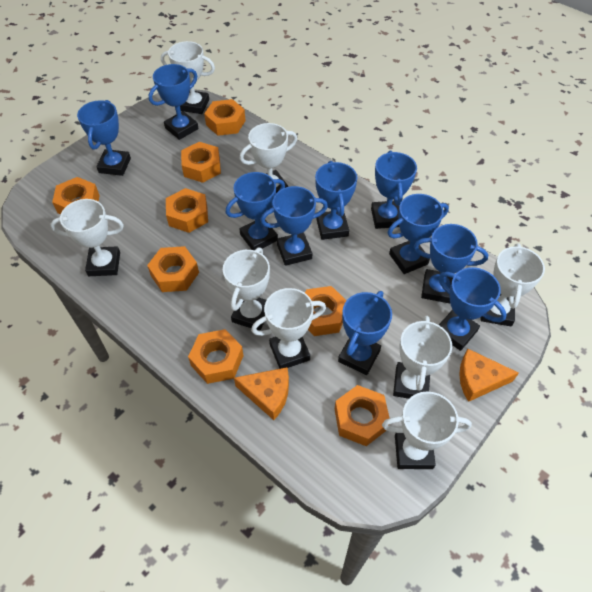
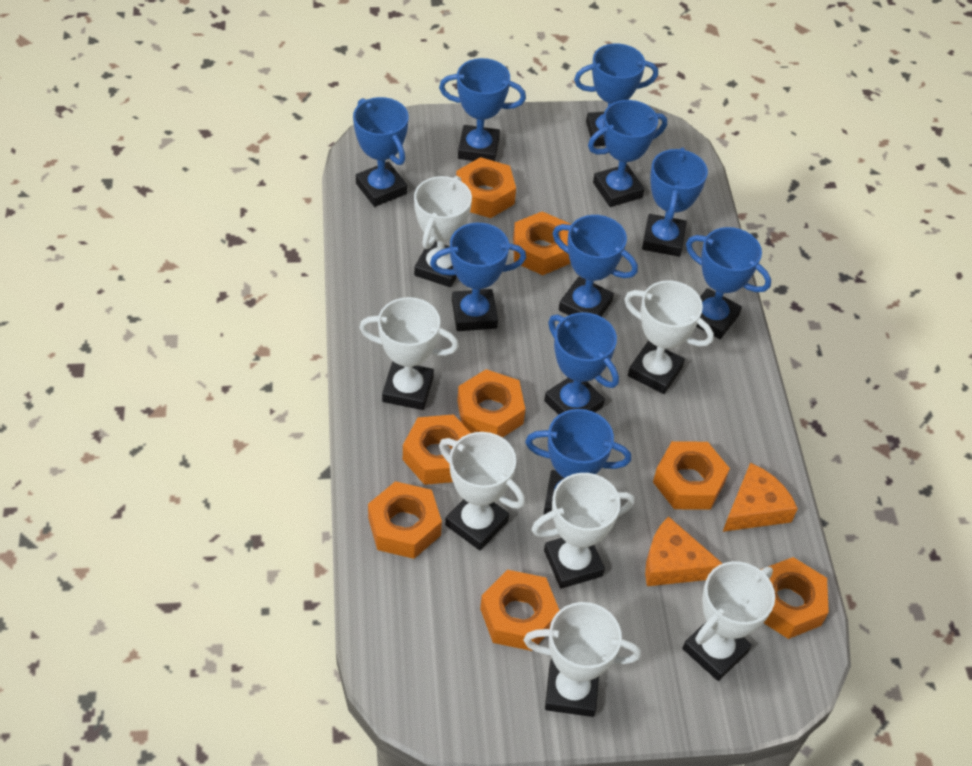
white trophy: [50,199,124,276] [161,41,215,114] [223,248,270,331] [240,123,297,193] [251,288,326,369] [382,391,472,469] [393,316,452,399] [481,244,545,326] = 8 -> [359,297,459,410] [414,176,472,287] [439,432,525,550] [524,602,641,717] [531,473,635,589] [624,280,714,394] [683,561,775,681] = 7

